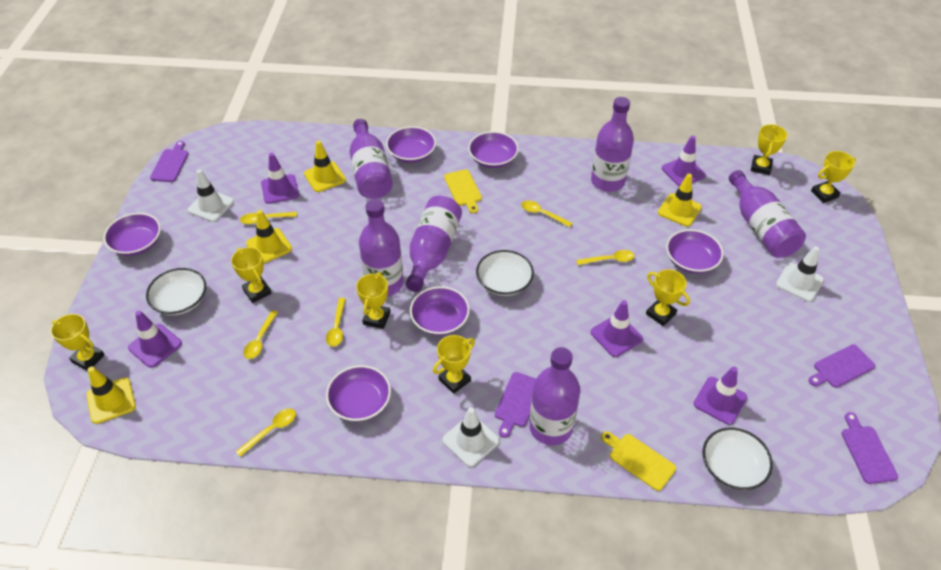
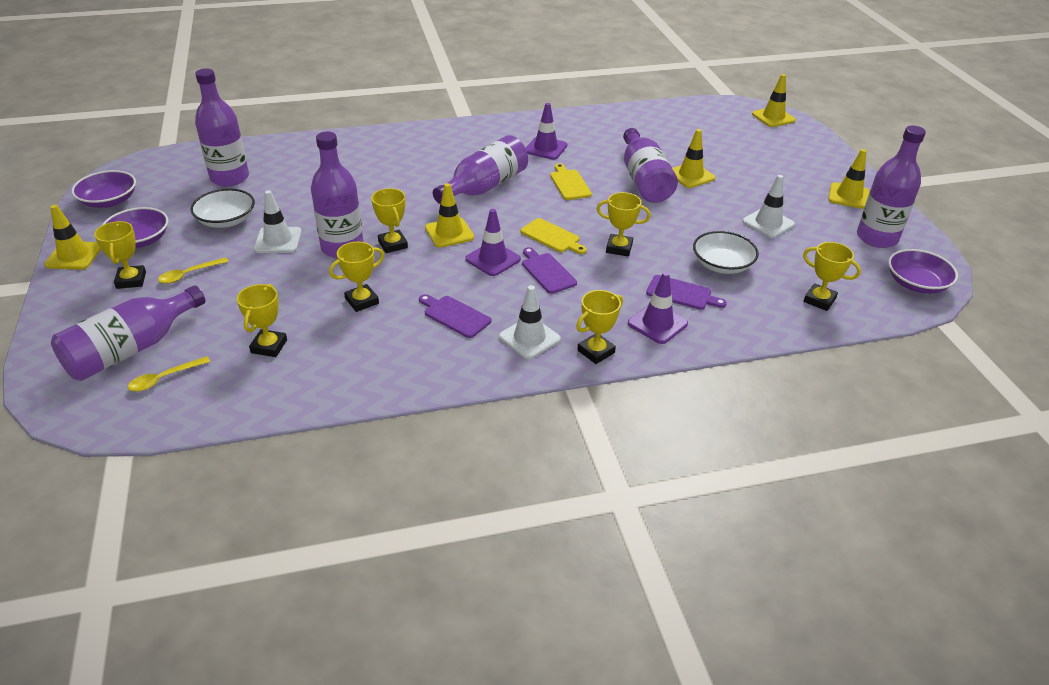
purple bowl: [103,213,161,256] [326,365,391,421] [386,126,436,163] [410,286,470,335] [468,131,519,168] [666,229,724,274] = 6 -> [71,170,136,208] [102,207,168,248] [888,249,958,294] = 3
purple cutting board: [150,141,189,182] [495,372,536,438] [809,344,875,388] [841,412,898,484] = 4 -> [419,294,491,338] [522,247,577,294] [646,275,727,310] = 3
purple traffic cone: [128,311,182,368] [261,153,299,204] [591,300,643,357] [662,136,706,186] [694,367,747,425] = 5 -> [465,209,521,276] [526,103,567,160] [628,272,688,344] = 3
white bowl: [146,268,206,315] [476,250,534,296] [702,427,773,490] = 3 -> [191,189,255,228] [693,231,759,274] = 2
yellow spoon: [236,409,296,457] [240,212,297,224] [243,310,278,359] [326,298,346,347] [521,200,573,227] [576,250,635,265] = 6 -> [128,356,210,392] [158,257,229,284] = 2
yellow traffic cone: [86,366,136,424] [246,210,292,263] [304,140,346,192] [658,174,702,227] = 4 -> [44,205,101,270] [425,183,474,248] [672,129,715,188] [752,74,796,127] [828,149,870,209] = 5

